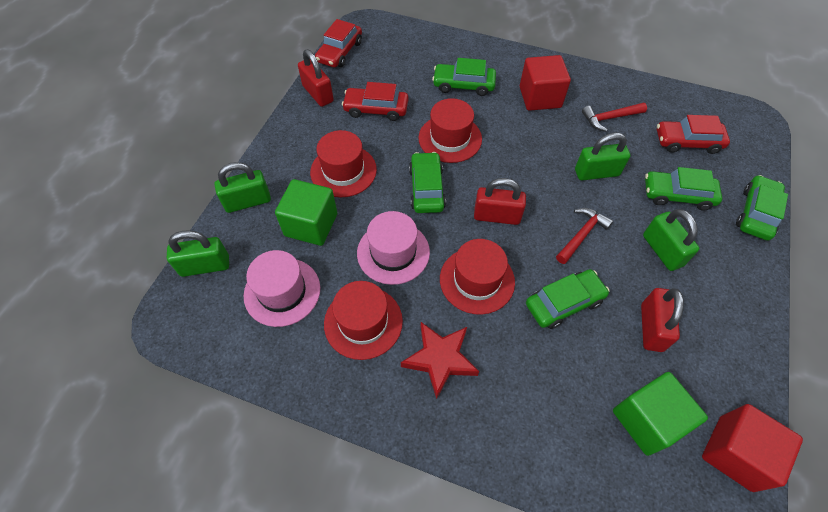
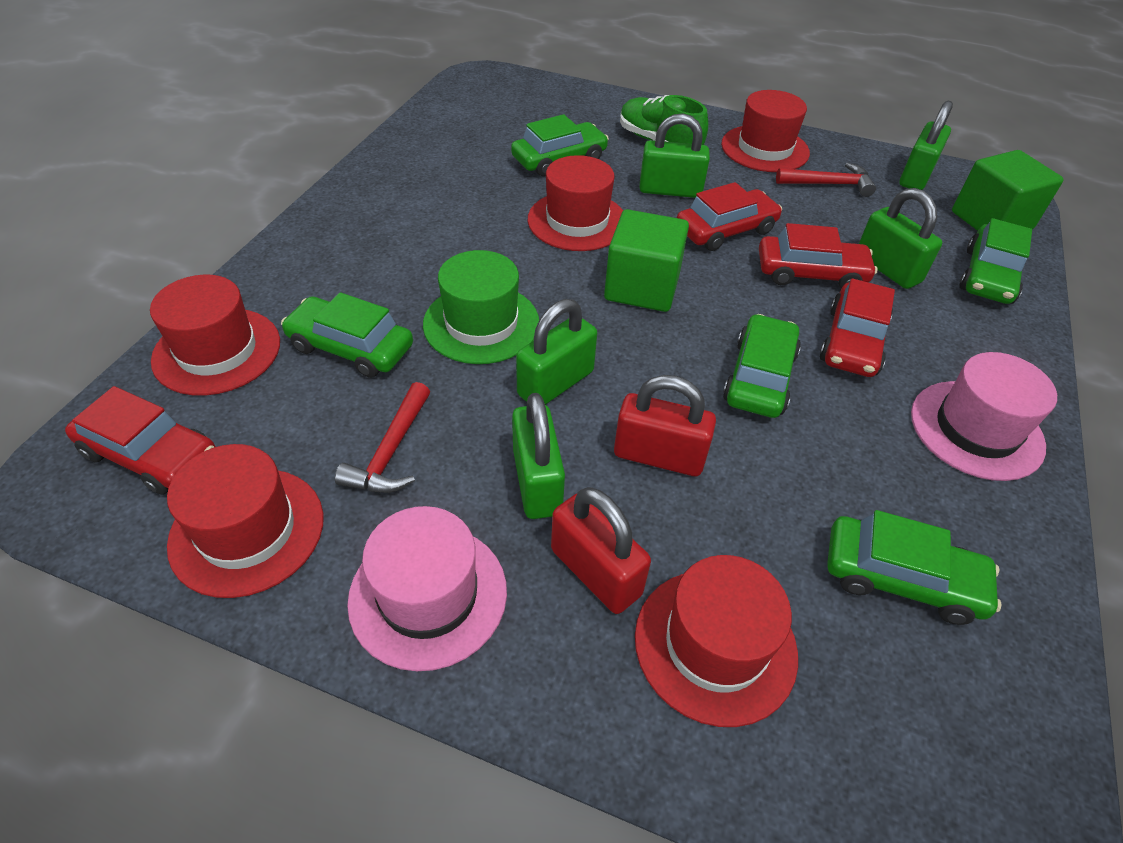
green hat: none = 0 -> [423,250,539,364] = 1
green padlock: [167,230,229,277] [214,162,271,213] [575,133,630,180] [643,209,699,271] = 4 -> [512,393,565,519] [516,299,597,405] [639,114,710,198] [859,188,942,289] [899,101,953,190] = 5
green shoe: none = 0 -> [620,95,708,145] = 1
red car: [315,19,362,68] [342,82,409,121] [657,115,730,154] = 3 -> [65,386,216,495] [677,182,782,251] [759,223,877,288] [820,278,895,377] = 4
red cube: [520,55,571,111] [702,404,803,492] = 2 -> none = 0
red hat: [310,130,377,197] [324,281,403,360] [418,98,482,163] [440,239,515,315] = 4 -> [150,275,280,396] [167,444,324,598] [528,155,623,251] [635,555,798,727] [721,90,810,172] = 5
red padlock: [298,49,334,107] [474,178,526,225] [641,288,684,352] = 3 -> [551,487,651,614] [614,375,716,476] = 2
red star: [401,322,479,399] = 1 -> none = 0

